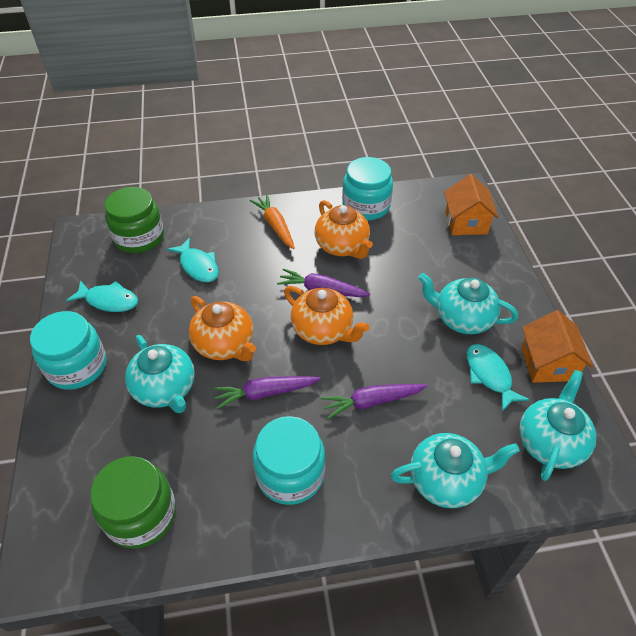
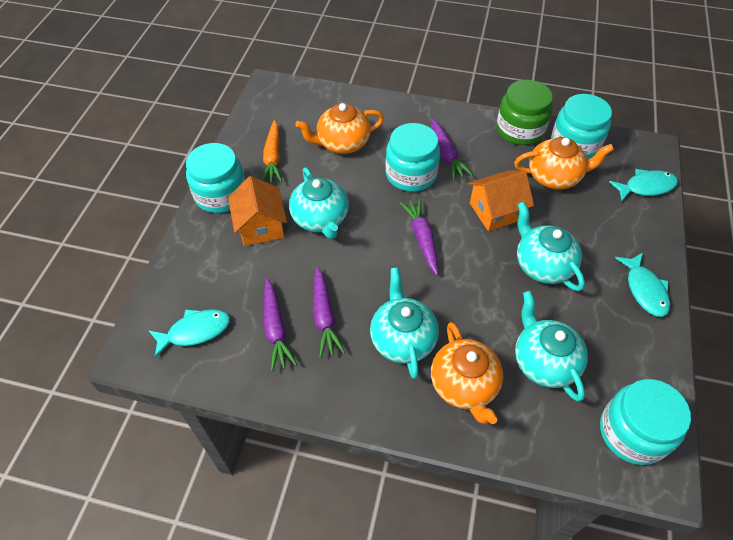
green jar: [90,456,176,549] [105,187,164,253] = 2 -> [496,80,553,145] = 1
purple carrot: [213,376,320,409] [277,269,370,297] [321,384,427,419] = 3 -> [264,278,297,371] [313,266,345,358] [400,198,438,275] [431,118,473,180] = 4
turquoise jar: [30,311,107,390] [253,416,325,505] [342,157,393,220] = 3 -> [186,143,245,213] [385,123,440,192] [551,94,612,159] [600,379,691,465] = 4

